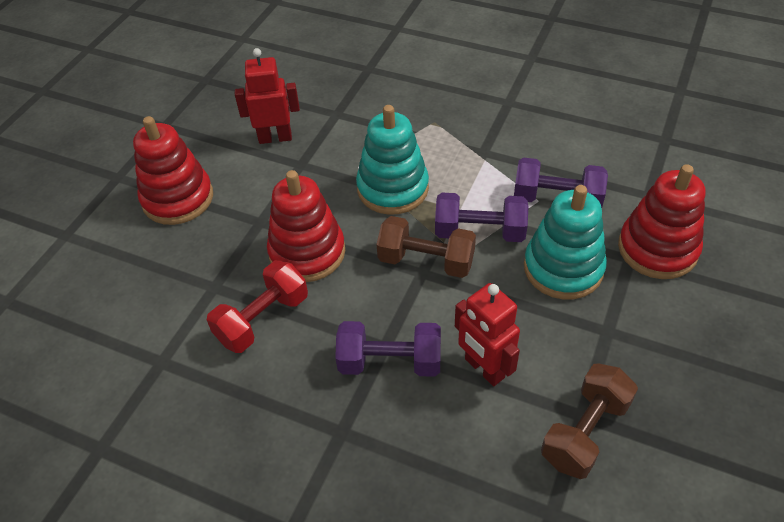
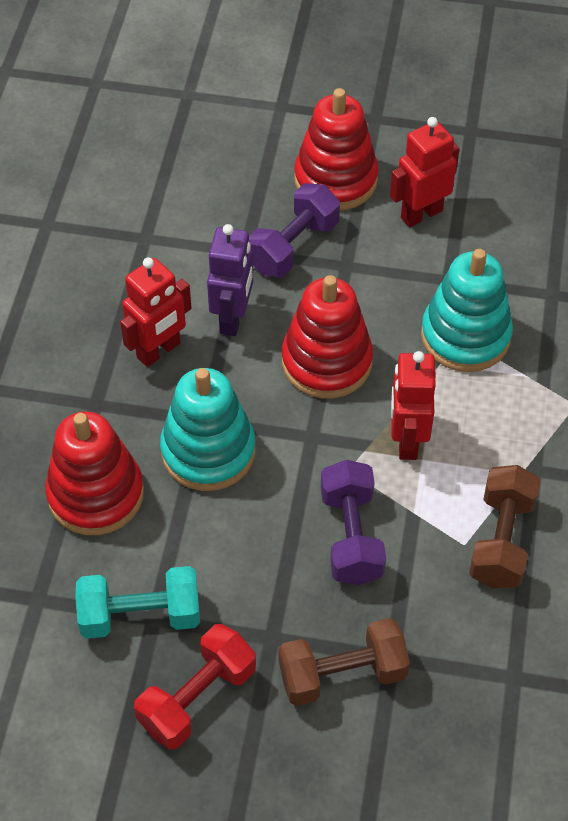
purple dumbbell: [335,321,441,377] [435,193,528,242] [514,157,608,208] = 3 -> [249,183,340,277] [321,460,386,585] = 2
purple robot: none = 0 -> [207,224,253,336] = 1
red robot: [235,48,300,144] [455,283,520,386] = 2 -> [120,257,192,367] [390,117,460,227] [391,351,436,460] = 3
turquoise dumbbell: none = 0 -> [75,566,200,639] = 1

